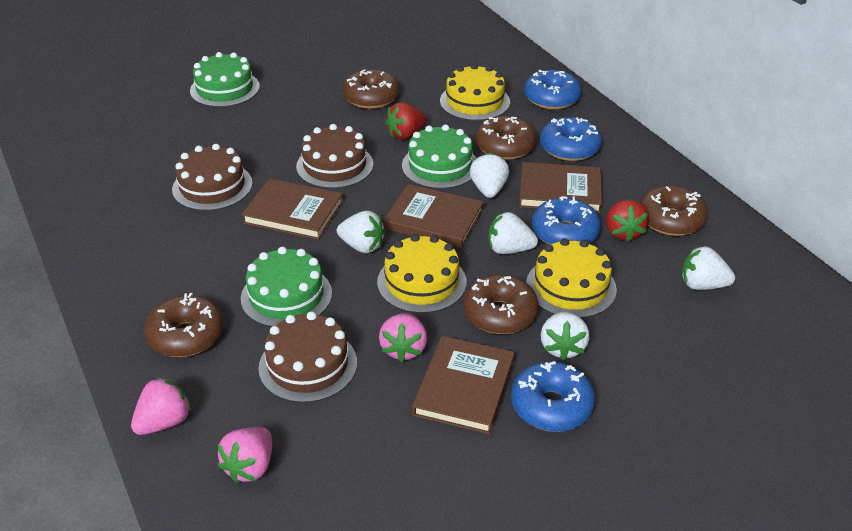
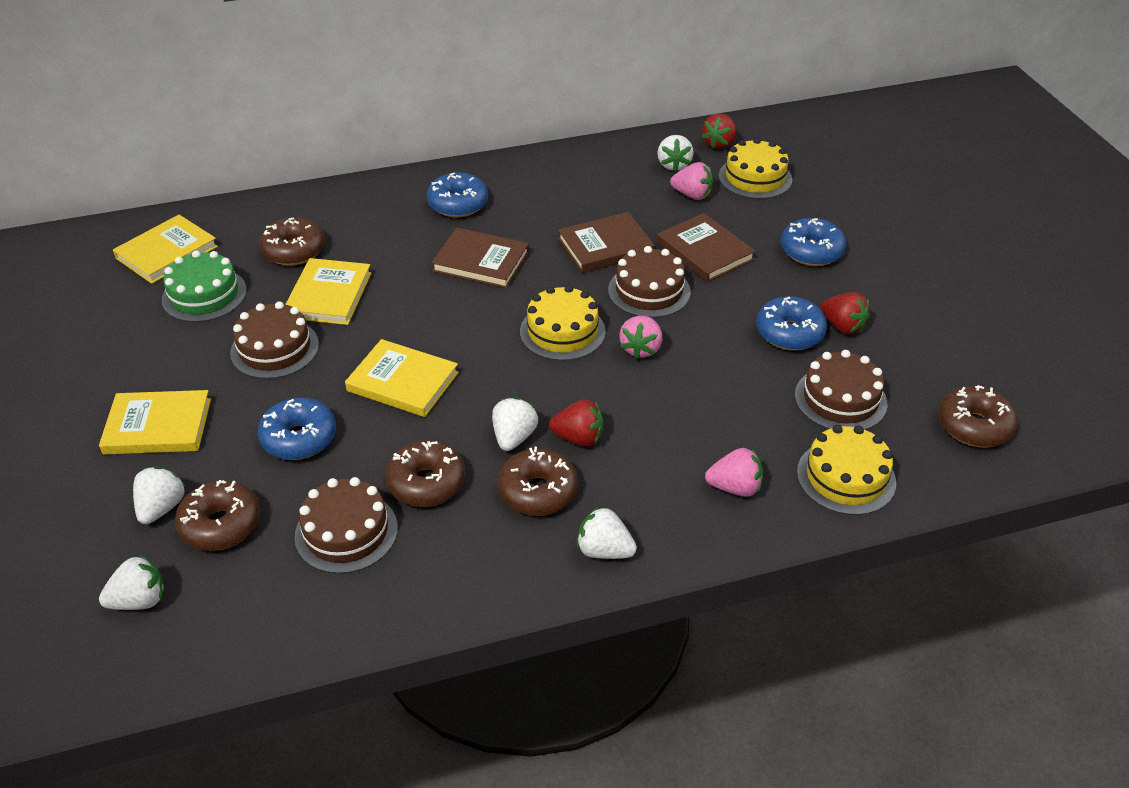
brown book: [242,178,343,240] [384,184,483,248] [412,336,515,434] [519,162,602,213] = 4 -> [431,227,529,288] [558,212,655,273] [657,213,756,282] = 3
brown cake: [172,144,253,211] [258,312,357,403] [296,124,373,189] = 3 -> [230,301,319,379] [294,477,398,574] [608,246,691,318] [795,350,888,430] = 4
green cake: [190,52,260,107] [241,247,332,327] [402,124,476,189] = 3 -> [162,251,247,322] = 1
red strawberry: [385,102,427,139] [606,199,649,242] = 2 -> [549,400,603,446] [702,113,736,149] [821,292,870,334] = 3
yellow book: none = 0 -> [99,390,211,454] [113,215,218,284] [285,258,371,325] [345,339,459,417] = 4

